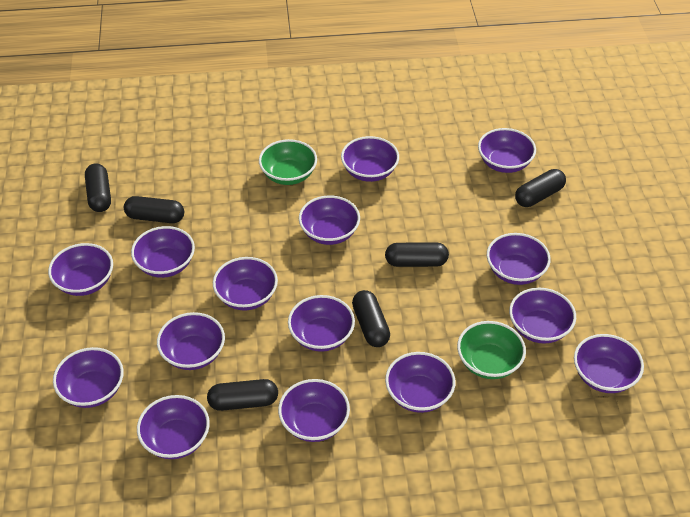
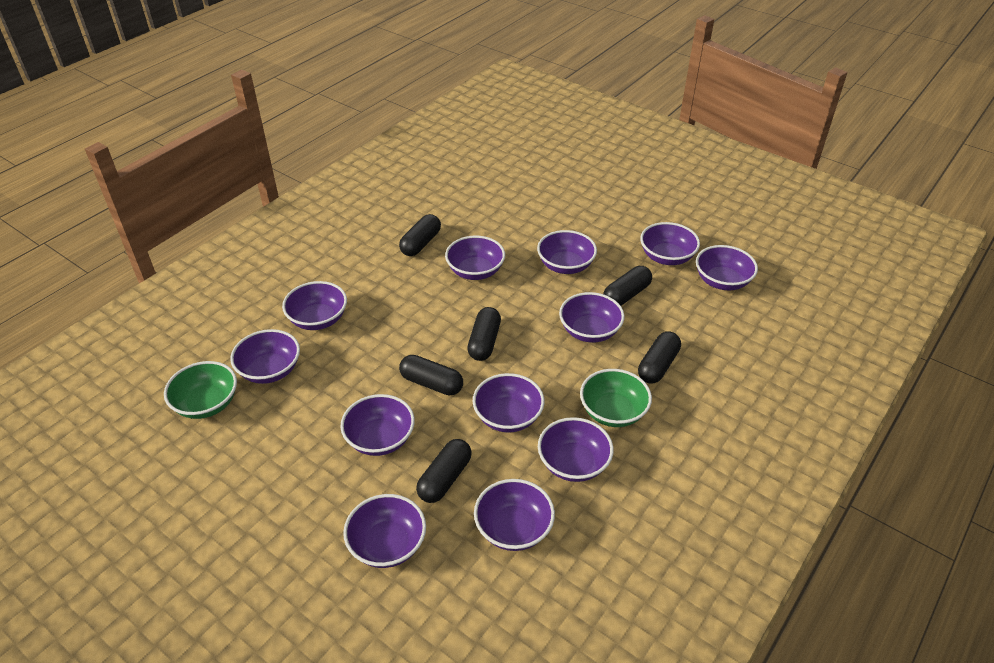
purple bowl: [48,243,113,296] [53,347,124,408] [131,226,195,278] [137,395,210,459] [157,312,225,370] [213,257,278,311] [278,379,350,442] [288,295,355,352] [299,195,360,245] [341,136,399,182] [385,352,455,413] [478,128,536,173] [487,233,551,285] [509,288,576,344] [574,334,644,393] = 15 -> [230,329,300,384] [282,281,347,330] [340,394,415,456] [343,494,426,568] [445,236,505,280] [473,373,544,433] [474,479,555,551] [537,230,597,274] [538,417,614,482] [559,292,625,343] [640,222,700,265] [696,245,758,291] = 12

